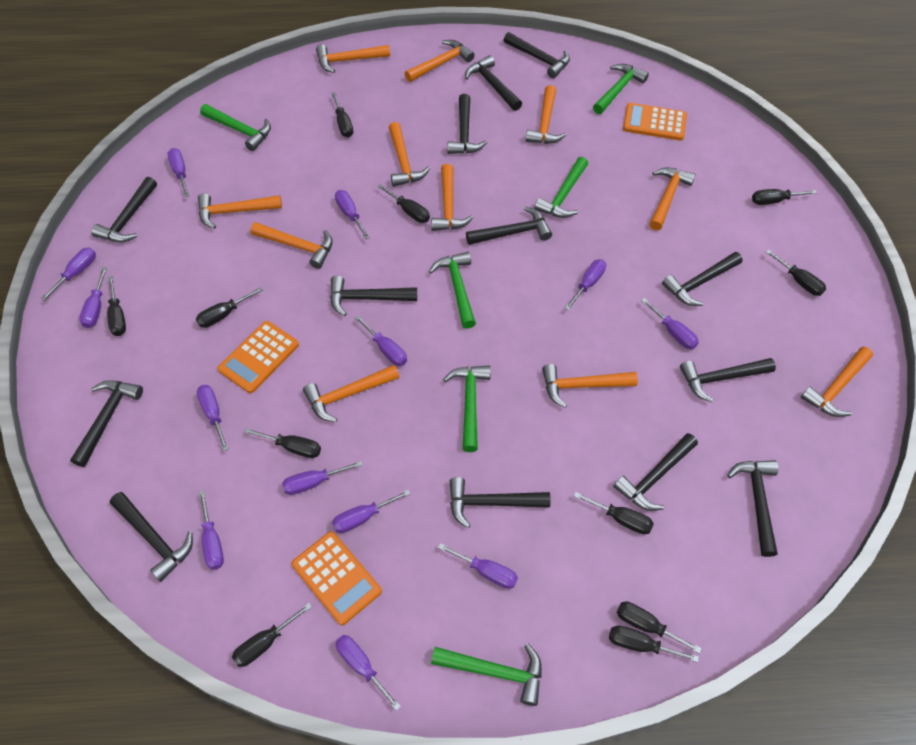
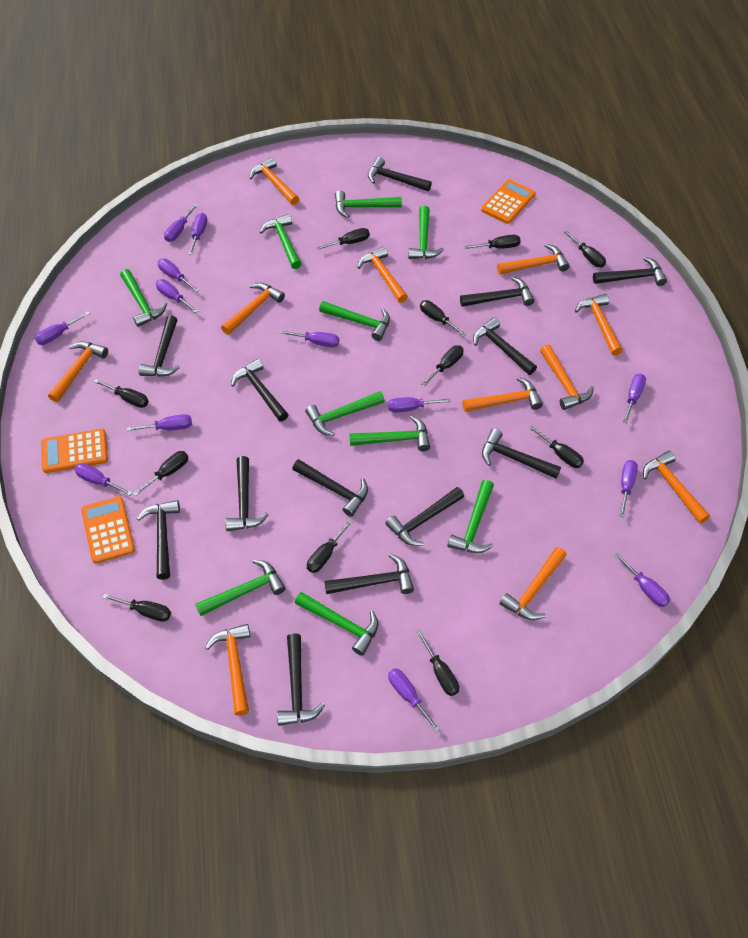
green hammer: [200,104,271,151] [429,252,476,329] [431,644,542,706] [443,366,491,452] [534,157,588,218] [593,64,649,114] = 6 -> [120,269,167,327] [195,560,286,616] [260,214,302,269] [295,592,379,656] [305,391,385,436] [319,301,390,341] [335,190,402,218] [349,416,430,451] [408,206,444,259] [447,480,494,553] = 10

